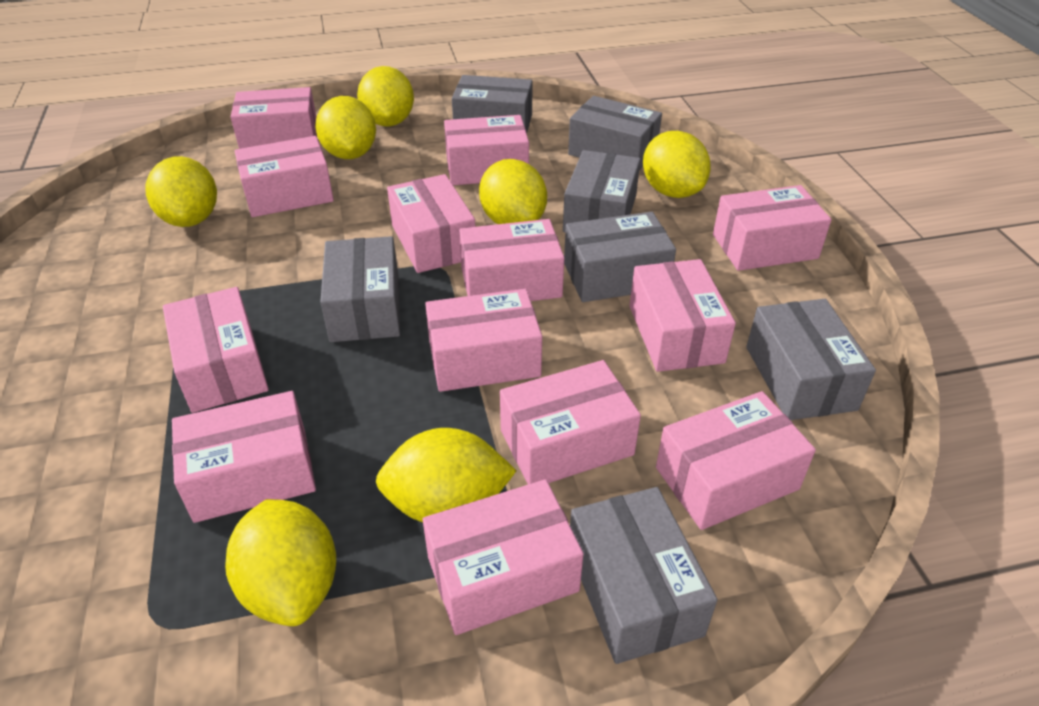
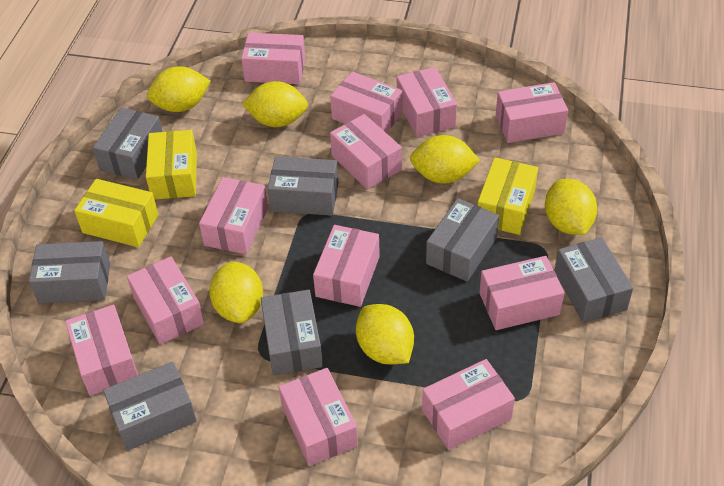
pink box: [163,287,269,413] [172,391,316,523] [231,87,317,149] [235,136,334,217] [387,174,475,273] [423,479,584,635] [425,289,542,392] [444,115,529,185] [459,219,564,301] [500,360,641,484] [629,259,736,372] [656,391,816,530] [713,185,831,271] = 13 -> [65,305,138,396] [127,256,204,345] [199,177,268,255] [241,33,305,84] [279,368,358,466] [313,225,380,307] [330,71,402,133] [330,114,402,190] [397,67,457,137] [422,359,515,450] [479,256,564,330] [496,82,568,143] = 12
yellow box: none = 0 -> [74,179,158,247] [146,130,197,200] [477,157,538,235] = 3
yellow lemon: [146,156,217,227] [225,499,336,626] [315,96,376,159] [357,66,414,127] [376,428,516,522] [479,159,547,224] [643,131,711,198] = 7 -> [147,66,210,112] [209,261,263,323] [242,81,308,127] [356,304,414,364] [410,135,480,184] [545,179,597,235] = 6

